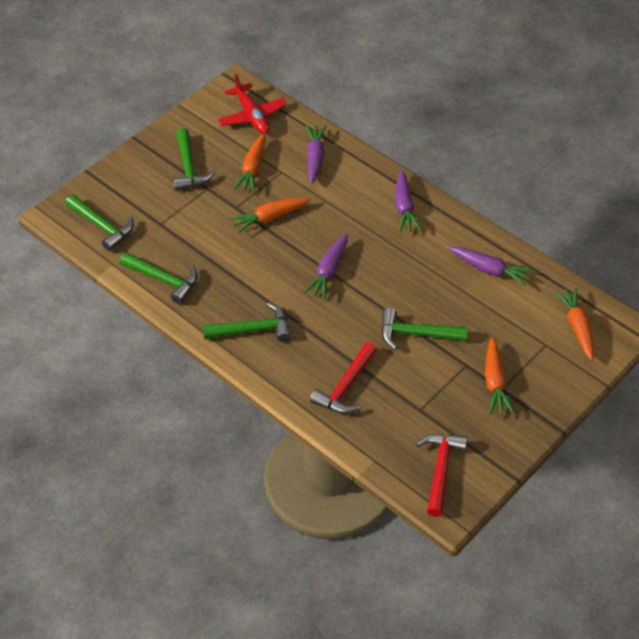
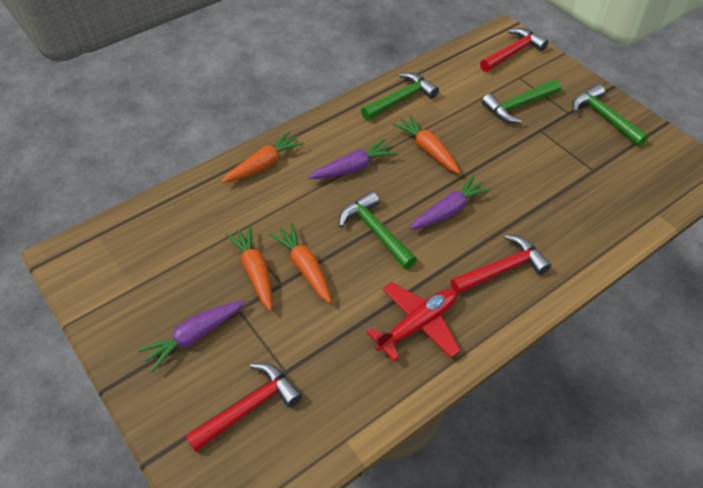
green hammer: [65,195,134,251] [119,252,198,304] [173,128,215,191] [203,302,291,342] [381,308,467,350] = 5 -> [339,191,417,269] [361,73,439,120] [482,79,561,123] [572,84,649,146] = 4
purple carrot: [303,234,348,300] [306,125,327,184] [395,170,421,233] [449,247,534,287] = 4 -> [138,300,245,372] [308,138,397,179] [410,175,492,230] = 3
red hammer: [310,342,377,414] [416,434,467,517] = 2 -> [186,363,302,452] [450,235,551,295] [480,28,548,72] = 3

